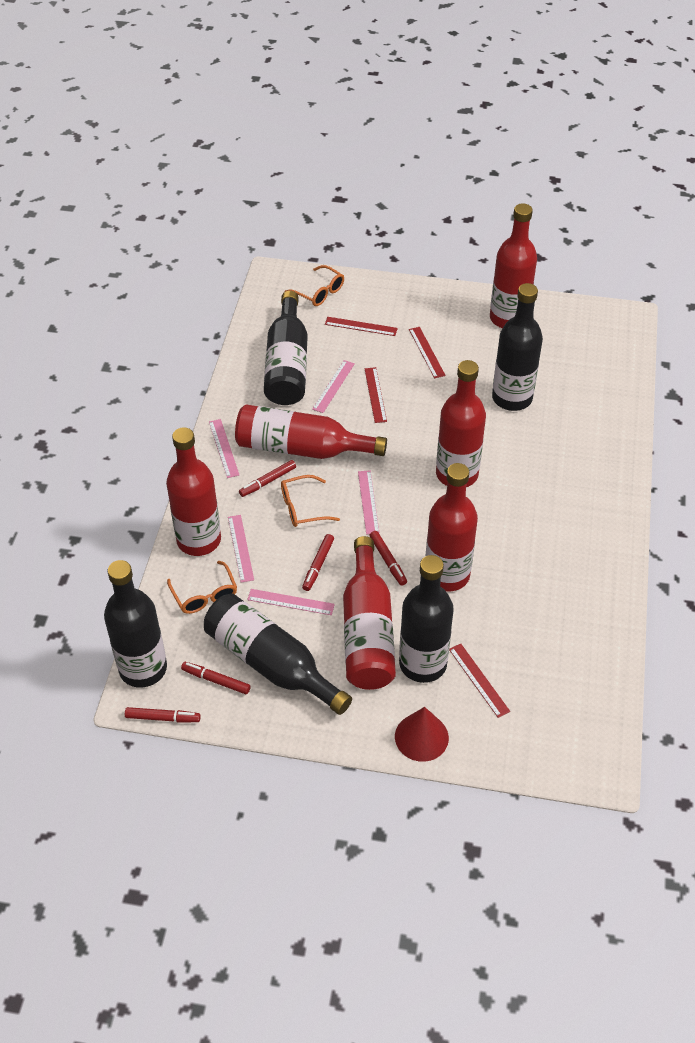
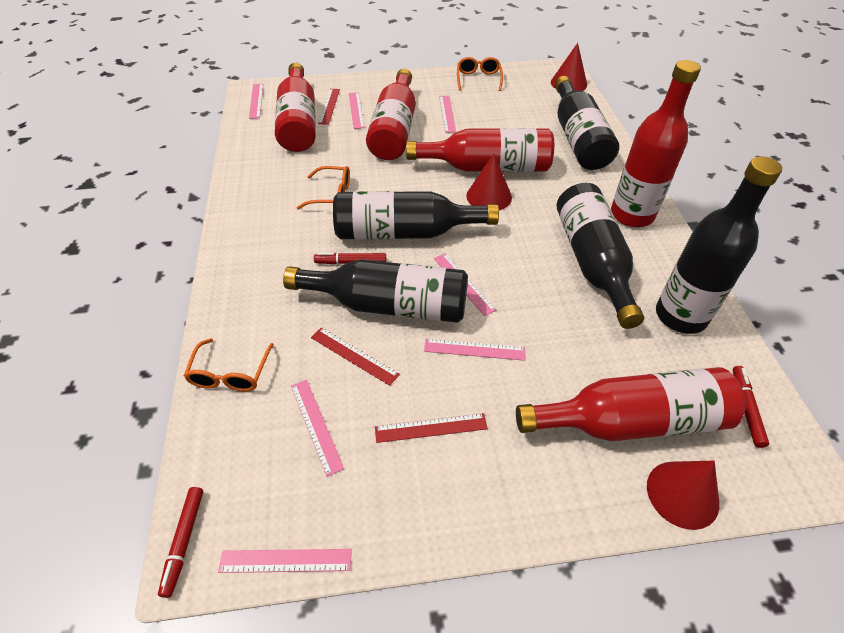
pink ruler: [209,419,239,478] [228,515,254,583] [247,589,335,615] [312,360,355,413] [358,470,379,534] = 5 -> [218,549,352,573] [249,84,263,119] [291,380,344,477] [349,92,365,129] [424,339,525,361] [434,253,497,316] [439,96,456,133] = 7
red bottle: [166,427,221,556] [235,405,387,459] [343,536,396,690] [426,463,478,591] [436,360,486,487] [490,203,537,328] = 6 -> [275,63,316,152] [366,69,416,160] [406,128,554,172] [516,367,746,441] [611,60,701,227] = 5
red cone: [395,707,449,762] = 1 -> [466,153,512,210] [551,43,587,91] [647,461,719,530] = 3
red marker: [125,707,201,722] [181,662,251,694] [239,460,296,497] [302,534,334,591] [369,531,407,586] = 5 -> [158,487,203,598] [314,253,386,264] [733,366,769,448] = 3
red ruler: [325,317,398,336] [365,367,387,423] [409,327,446,378] [449,643,510,718] = 4 -> [311,327,400,386] [318,89,340,125] [375,413,488,443] = 3

